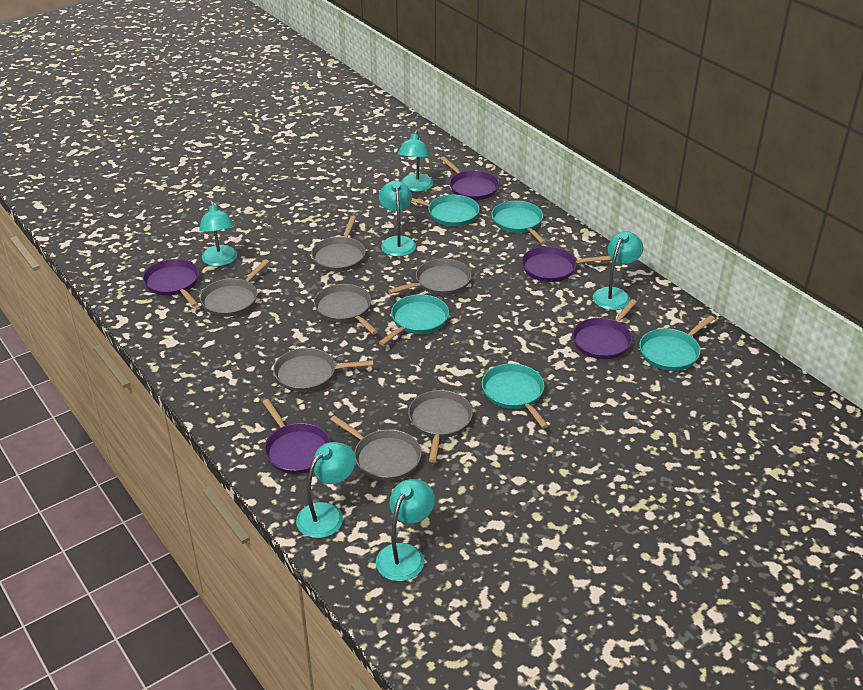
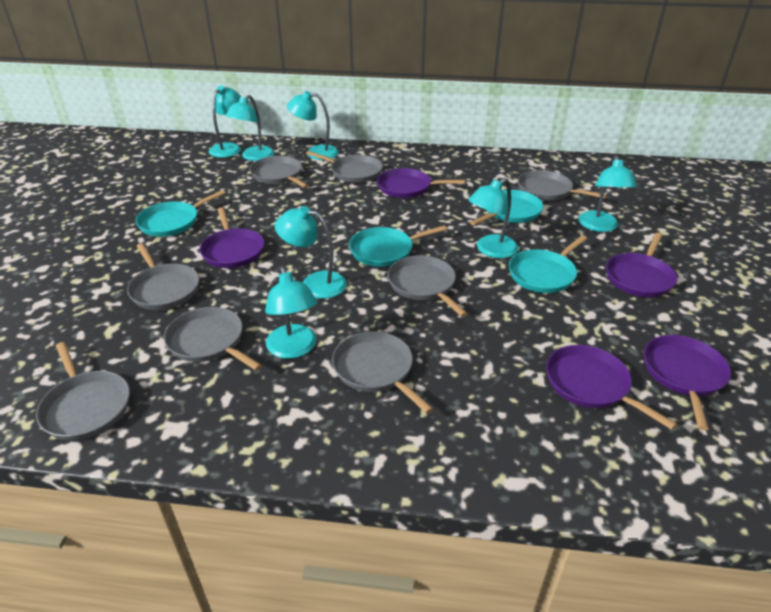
grey pan: [200,259,269,317] [273,348,373,392] [311,216,366,272] [314,284,378,334] [330,415,422,481] [388,258,471,295] [408,390,473,463] = 7 -> [36,342,130,440] [127,243,199,310] [164,307,262,371] [250,156,309,188] [306,151,383,183] [332,332,434,414] [388,256,468,317] [518,170,607,200] = 8
turquoise lamp: [199,201,237,266] [296,442,356,538] [376,479,435,581] [379,181,416,257] [398,130,433,192] [593,231,644,310] = 6 -> [209,86,241,158] [225,95,275,161] [265,266,317,359] [275,206,347,299] [287,91,339,160] [468,178,518,258] [578,155,637,232] = 7
turquoise pan: [379,294,449,345] [411,195,479,226] [482,363,548,428] [492,201,546,244] [639,315,715,371] = 5 -> [136,190,226,237] [349,225,447,267] [470,190,543,226] [509,235,587,293] = 4

